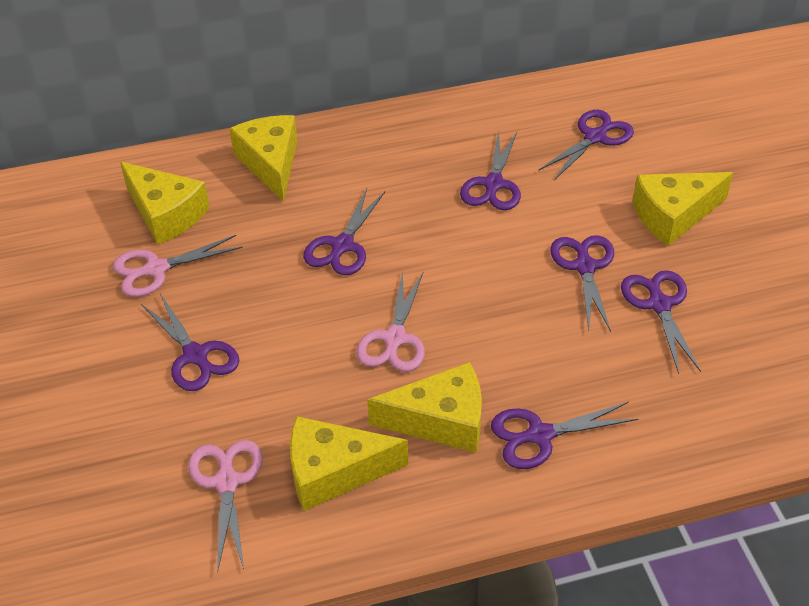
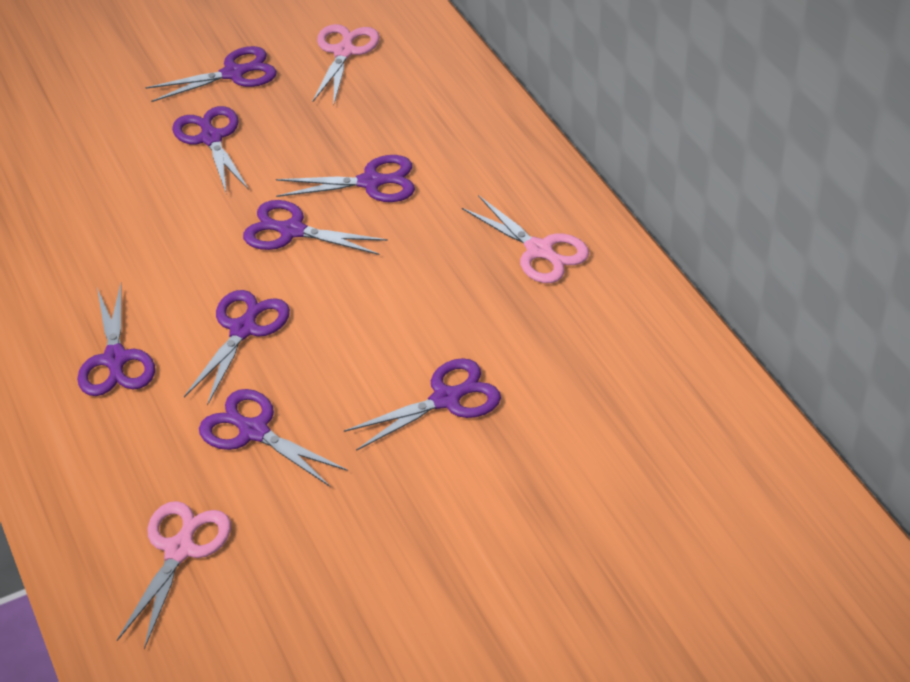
purple scissors: [141,294,239,391] [303,188,385,275] [460,131,521,210] [491,402,638,469] [539,110,634,180] [550,235,614,332] [621,270,701,374] = 7 -> [77,284,155,396] [145,46,277,102] [172,106,249,192] [184,290,290,406] [199,389,348,487] [243,200,388,255] [276,155,415,202] [344,358,501,451] = 8
yellow cheese: [120,162,210,245] [229,115,297,202] [290,416,408,511] [367,362,482,453] [633,172,733,246] = 5 -> none = 0

